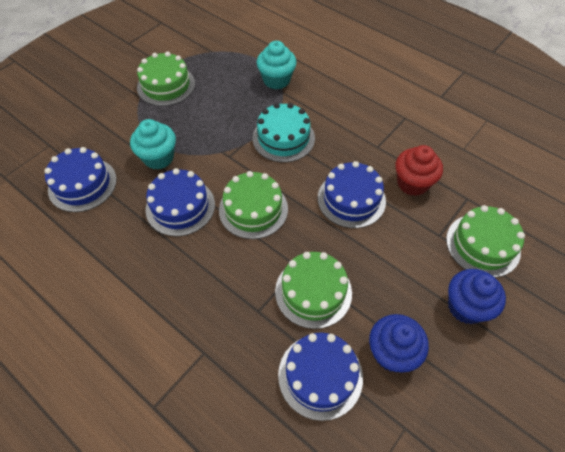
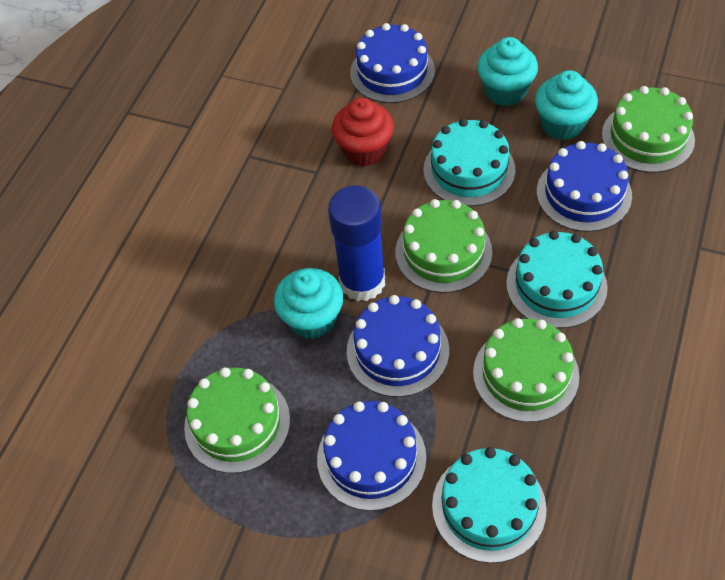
blue cupcake: [369,314,429,372] [448,269,506,324] = 2 -> none = 0
blue glue stick: none = 0 -> [328,185,385,301] = 1
turquoise cake: [252,103,315,162] = 1 -> [423,118,515,206] [432,447,547,563] [506,231,608,328] = 3
turquoise cupcake: [130,119,176,170] [257,41,297,90] = 2 -> [274,268,343,339] [477,37,538,106] [535,70,598,140] = 3

